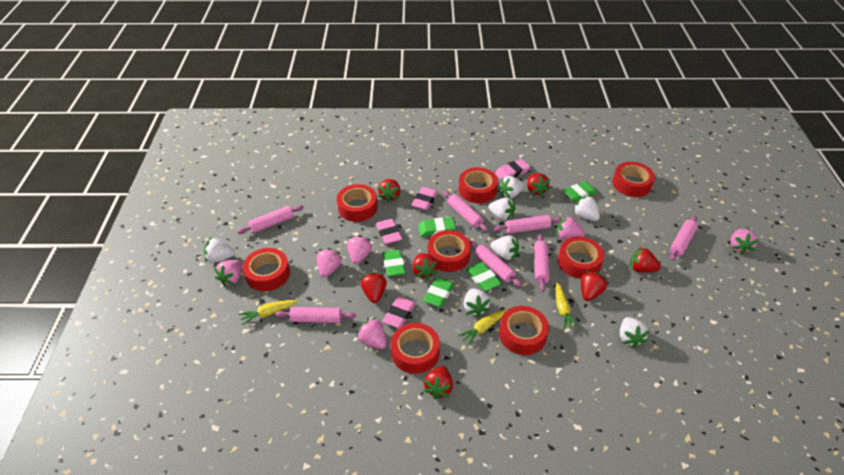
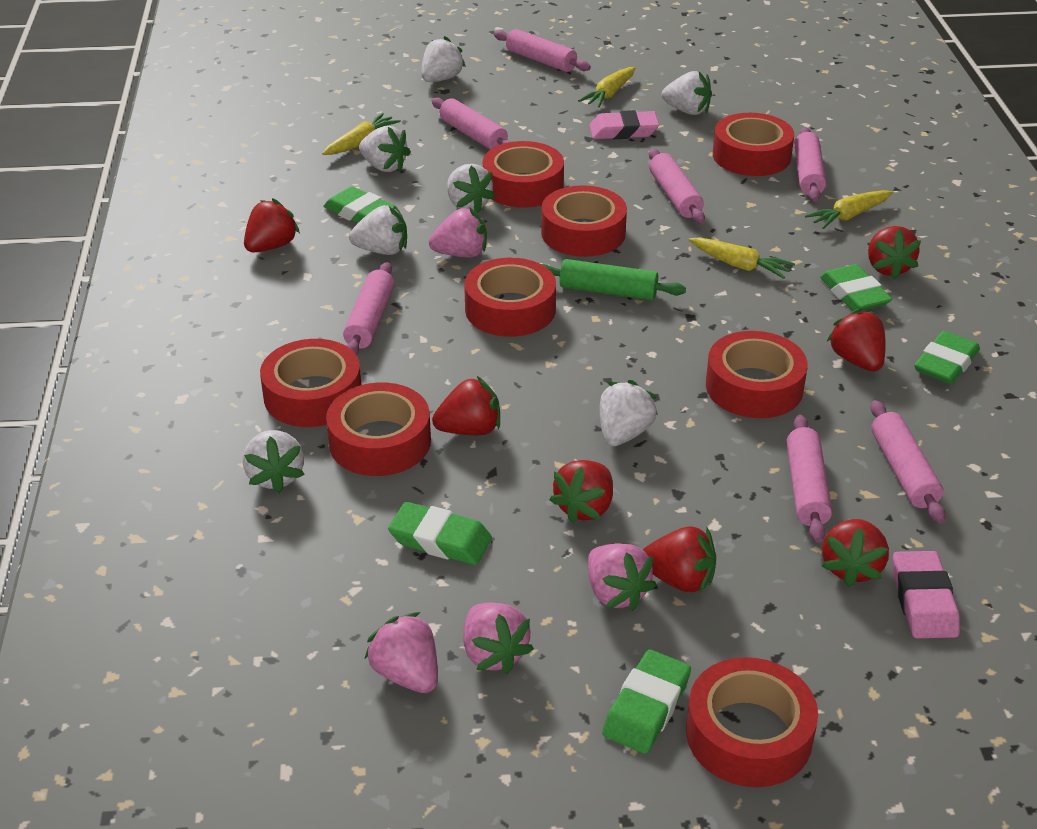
green rolling pin: none = 0 -> [541,259,686,300] = 1
pink eraser: [376,219,402,244] [382,296,416,328] [411,187,438,210] [495,159,530,179] = 4 -> [589,110,659,139] [893,551,960,638] = 2
pink strawberry: [214,260,242,286] [317,248,342,278] [347,235,372,264] [356,317,387,349] [556,216,585,240] [730,229,758,255] = 6 -> [365,612,438,693] [429,208,487,258] [463,602,534,674] [588,544,656,611] = 4
yellow carrot: [239,300,298,325] [458,309,507,346] [556,283,579,330] = 3 -> [322,113,401,155] [578,67,635,108] [689,237,795,279] [805,190,893,229] = 4

